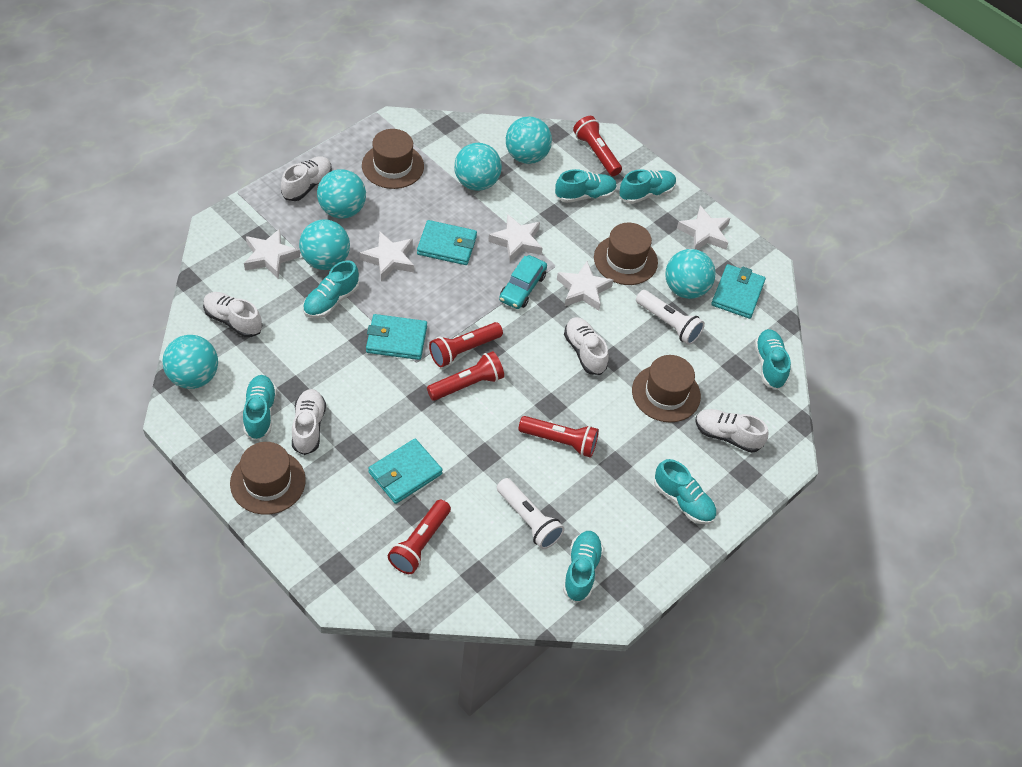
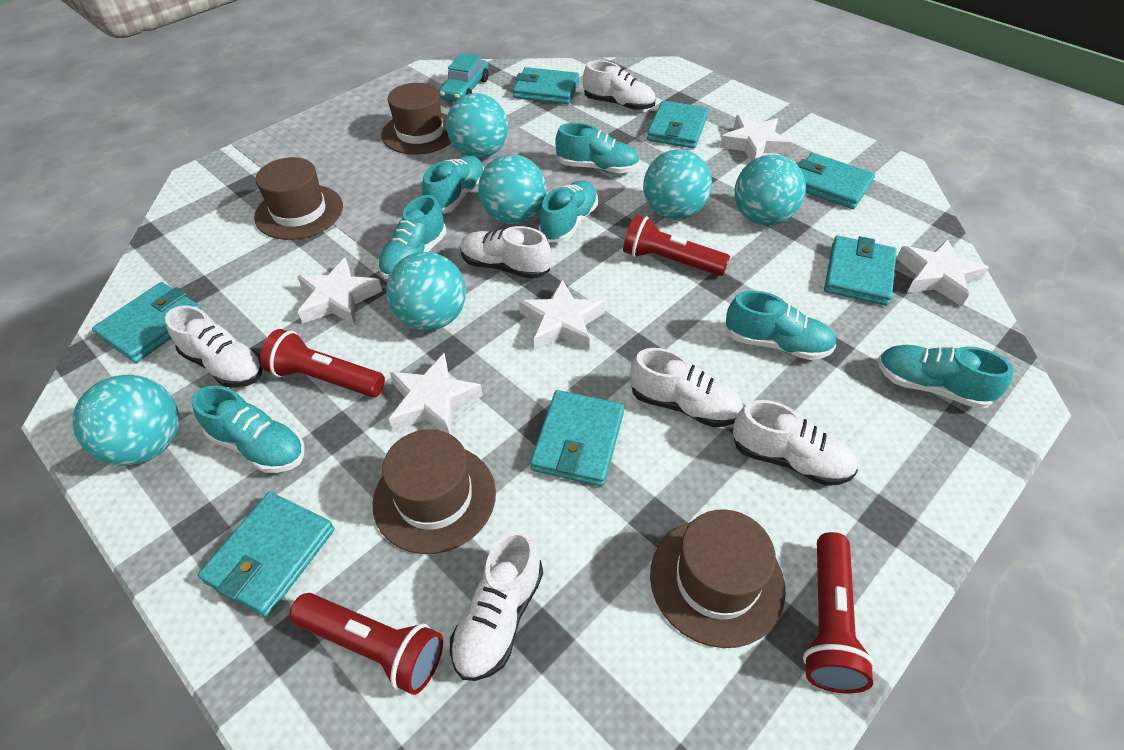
red flashlight: [388,500,451,574] [427,351,504,401] [429,322,503,367] [518,416,599,458] [573,116,622,176] = 5 -> [260,329,385,397] [289,593,443,695] [623,215,730,276] [803,532,875,693] = 4
turquoise wallet: [366,314,427,360] [368,439,443,504] [417,220,477,265] [711,264,766,319] = 4 -> [92,282,201,363] [198,492,334,617] [513,67,579,104] [530,390,624,486] [647,101,708,149] [798,153,875,209] [824,236,897,306] = 7
white flashlight: [497,478,565,549] [636,290,705,345] = 2 -> none = 0
white shoe: [203,292,262,338] [281,156,332,201] [292,389,326,455] [564,317,609,375] [696,409,768,453] = 5 -> [165,306,263,388] [450,530,543,681] [460,226,551,279] [583,60,655,110] [630,348,743,427] [732,400,858,486] = 6

